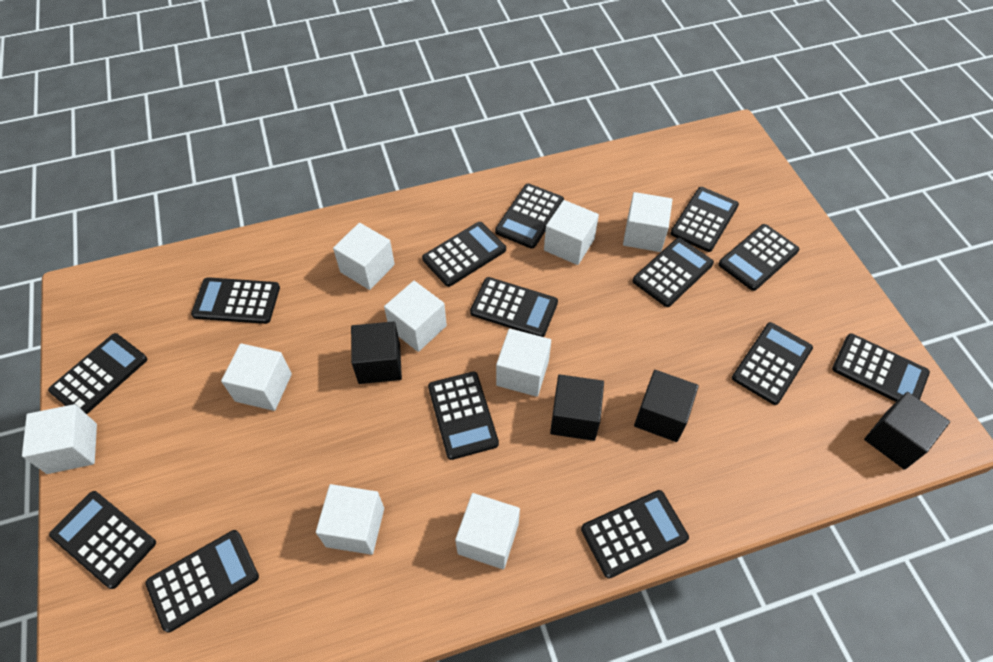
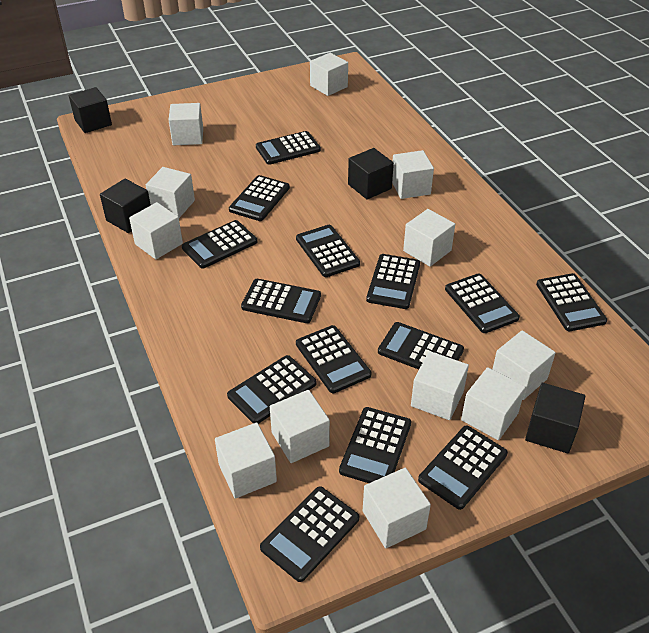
white cube: [22,404,97,474] [221,343,292,411] [316,484,384,555] [333,223,395,290] [384,281,447,352] [455,493,520,569] [496,329,551,397] [544,200,599,265] [623,192,672,252] = 9 -> [129,202,183,259] [146,167,195,218] [169,103,203,145] [215,422,277,499] [270,390,330,463] [310,53,348,96] [363,468,431,548] [392,150,434,199] [403,209,455,267] [411,351,469,420] [461,367,526,440] [492,330,556,400] = 12

